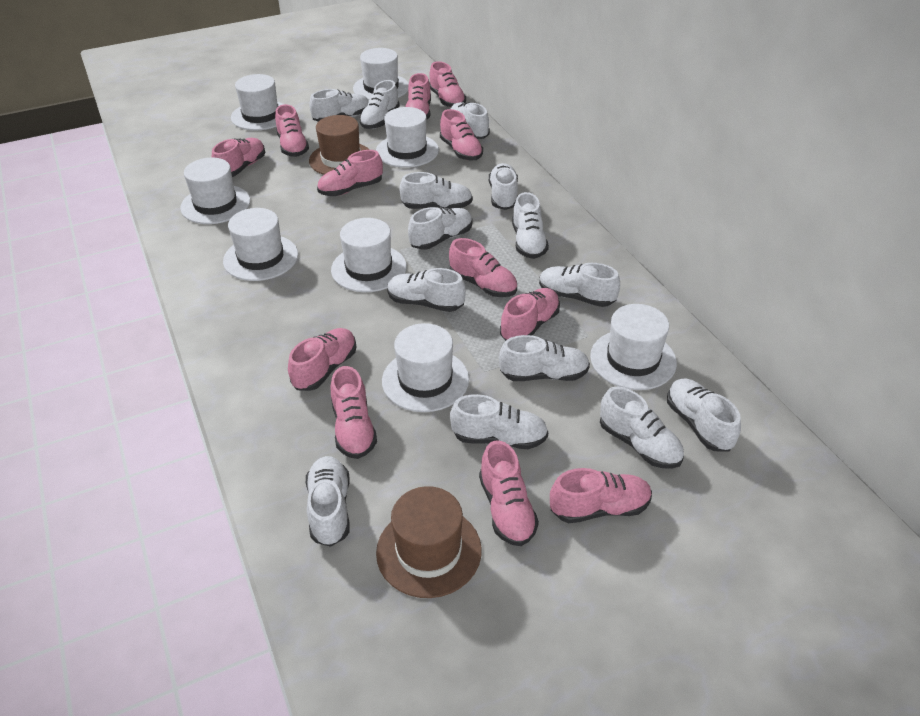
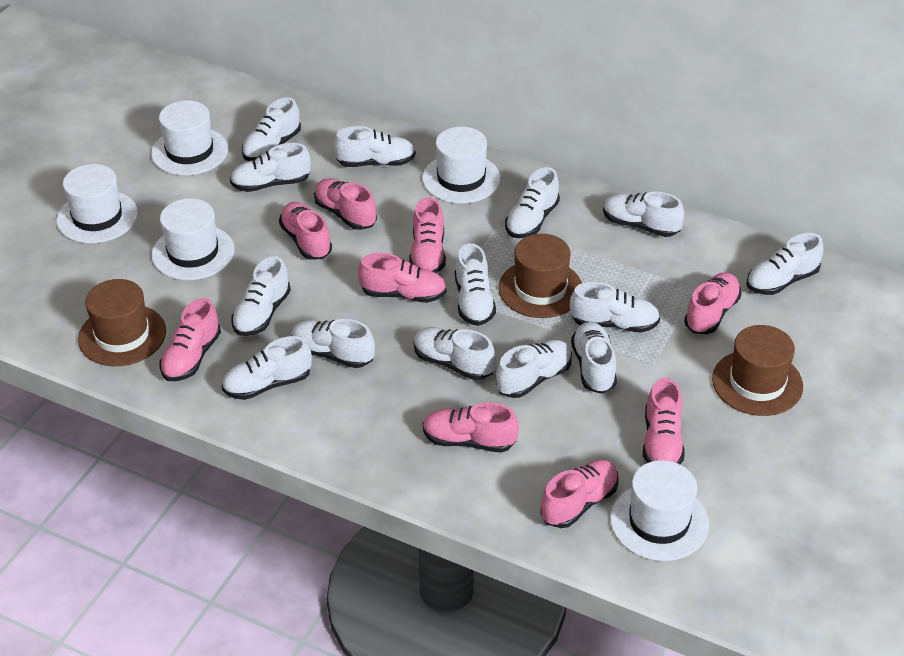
brown hat: [309,115,370,175] [376,486,482,598] = 2 -> [78,279,166,366] [498,234,582,318] [712,325,803,416] = 3
pink shoe: [211,138,265,177] [275,104,309,157] [288,328,356,391] [317,150,383,196] [331,366,377,459] [405,73,431,120] [429,61,466,107] [440,109,483,160] [449,238,517,297] [479,441,539,546] [500,288,560,341] [550,468,652,523] = 12 -> [160,298,221,381] [279,202,332,260] [314,178,377,230] [358,253,446,303] [409,197,446,273] [423,402,519,453] [540,460,619,528] [643,378,685,464] [684,272,741,334] = 9
white hat: [180,158,250,224] [223,208,298,281] [231,74,283,131] [331,218,407,292] [353,48,409,100] [376,107,439,168] [382,323,469,412] [590,304,677,390] = 8 -> [57,164,138,243] [151,100,228,175] [151,198,235,280] [422,127,500,203] [610,460,709,561] = 5

